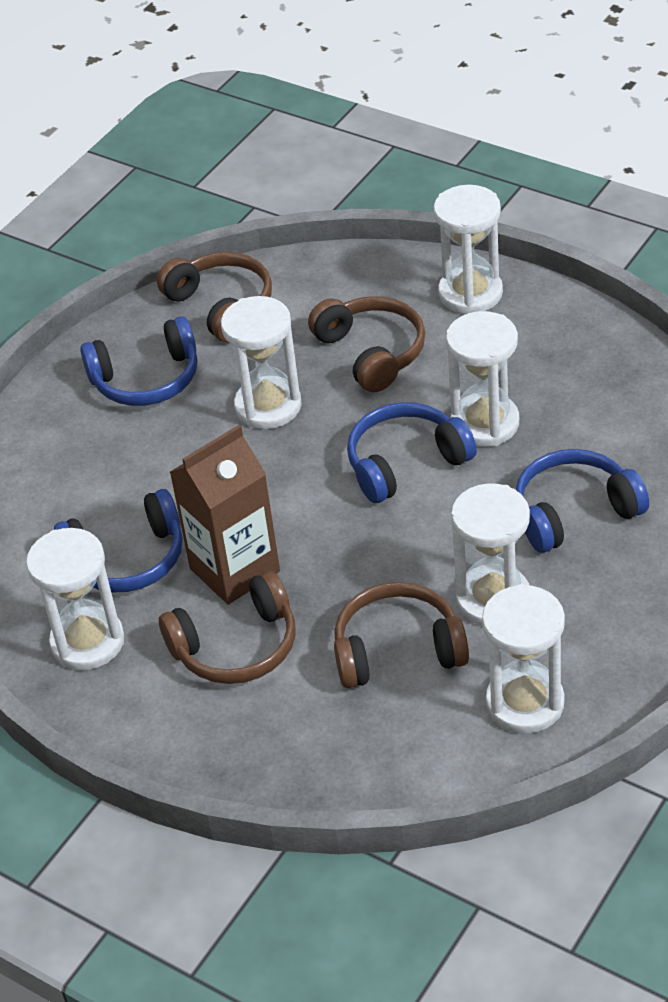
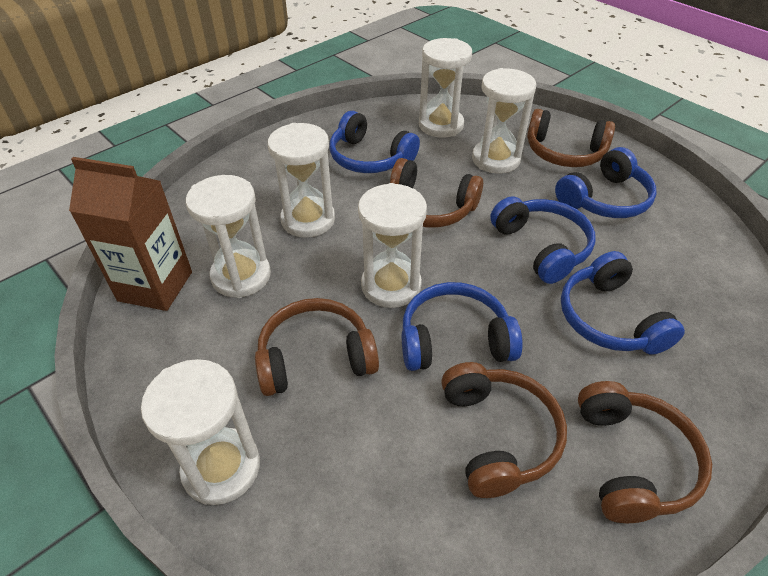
blue headphones: [54,489,183,593] [80,317,198,406] [347,402,477,503] [516,449,649,553] = 4 -> [330,111,420,173] [402,282,523,371] [490,196,596,284] [555,147,657,218] [561,251,685,355] = 5
brown headphones: [157,252,272,343] [159,571,296,684] [308,296,425,392] [334,582,469,688] = 4 -> [255,298,379,396] [390,158,483,227] [441,362,567,498] [527,109,615,167] [578,381,712,523] = 5

